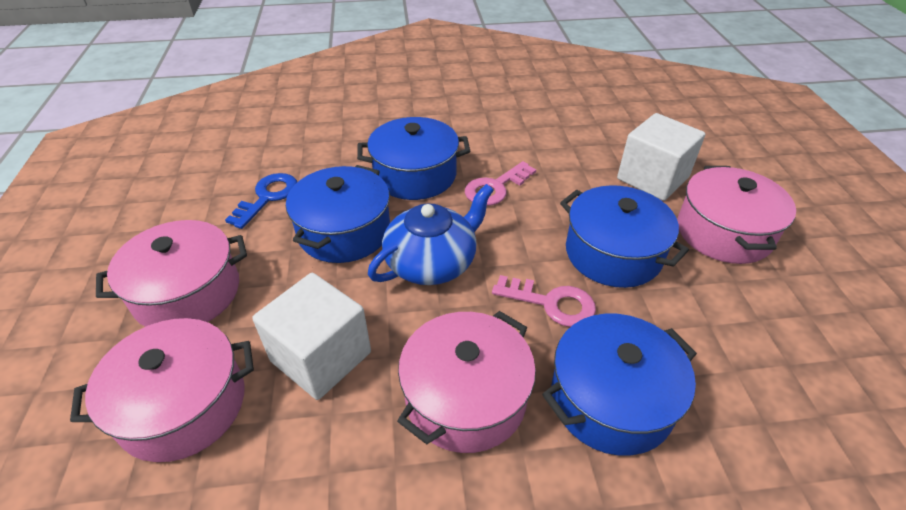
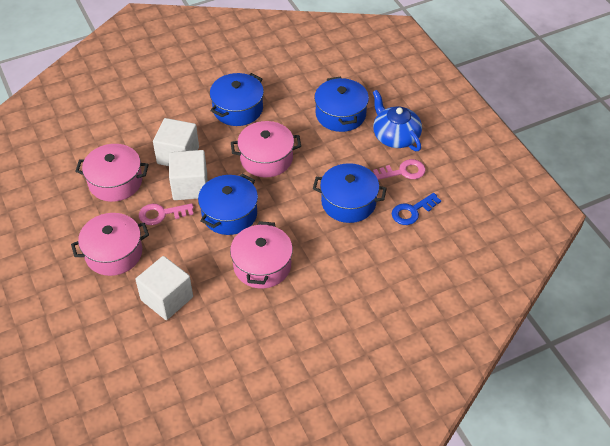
white cube: [252,273,371,400] [617,113,706,201] = 2 -> [135,256,193,320] [153,118,199,166] [169,150,208,200] = 3

